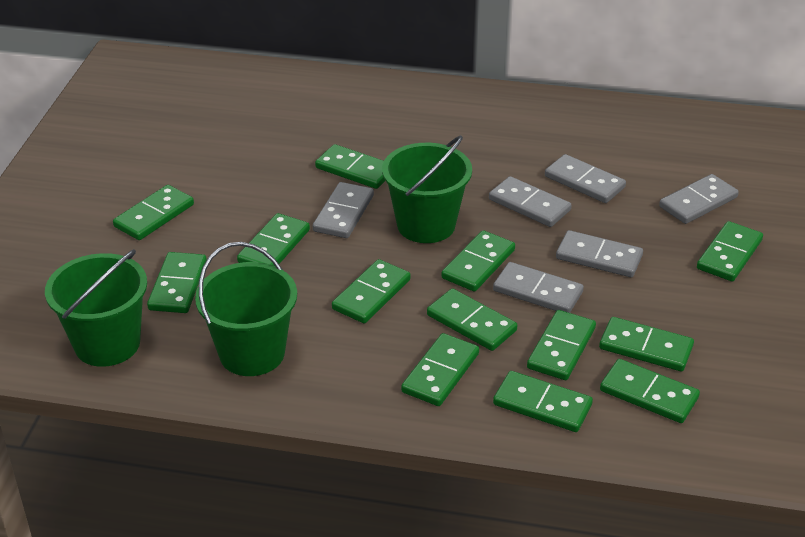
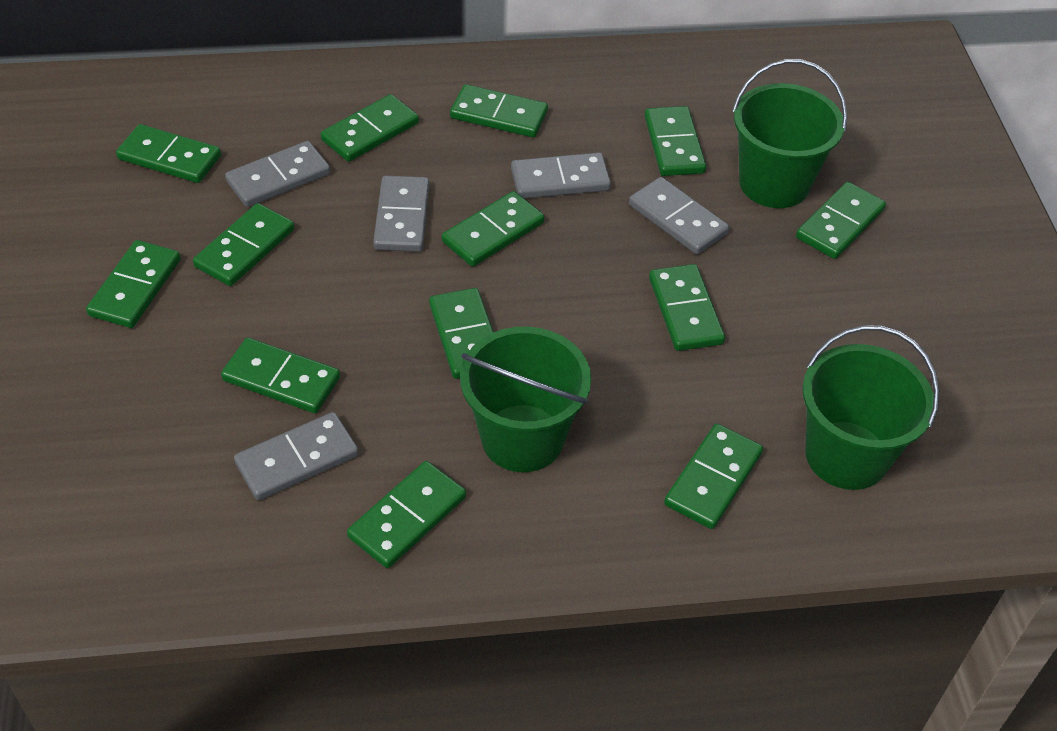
grey domino: [313,182,374,238] [489,176,571,227] [493,262,584,313] [545,154,626,203] [556,230,643,277] [659,174,739,224] = 6 -> [225,141,330,207] [234,412,359,500] [373,176,429,252] [511,152,611,198] [629,177,729,254] = 5

